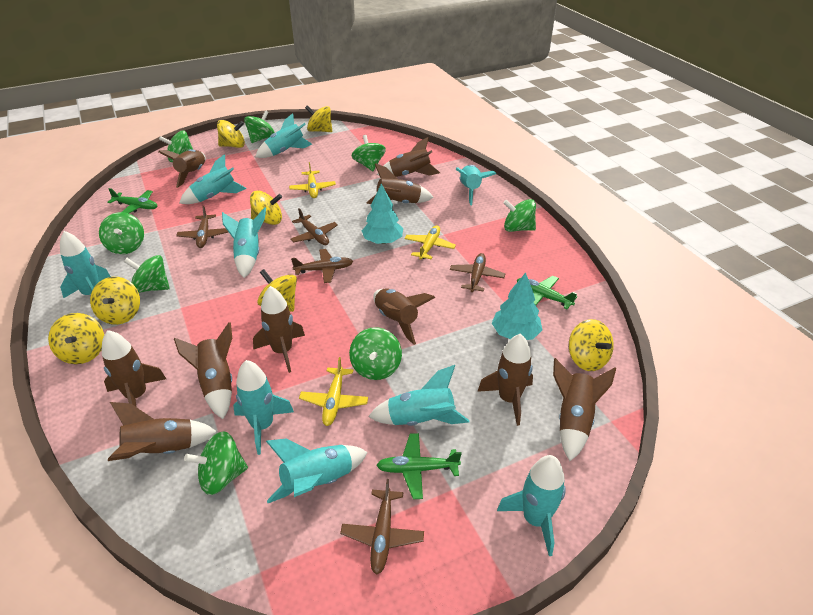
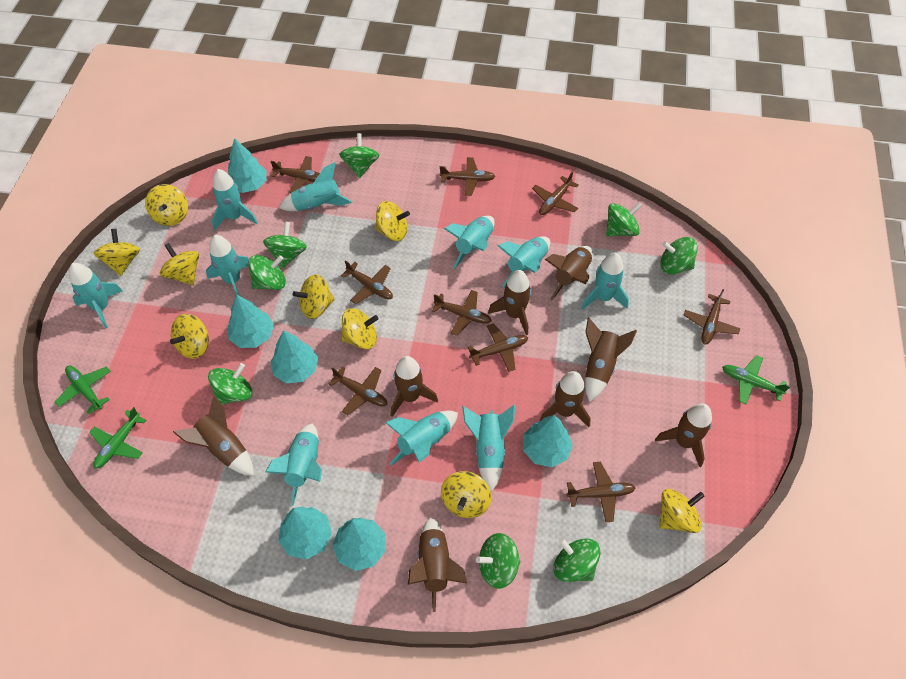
brown plane: [176,206,228,248] [290,208,338,245] [291,249,353,283] [340,479,424,575] [450,253,505,292] = 5 -> [270,156,320,193] [329,367,387,415] [341,260,393,304] [432,290,492,336] [440,157,495,196] [468,324,528,372] [532,172,579,215] [566,462,636,523] [683,289,740,345] = 9
brown rocket: [102,330,166,407] [108,402,217,461] [158,149,206,188] [174,322,232,419] [253,286,305,373] [366,163,434,204] [373,288,435,345] [377,137,440,177] [477,333,533,426] [553,358,616,461] = 10 -> [173,395,254,476] [390,356,438,417] [408,517,467,612] [488,270,531,335] [540,371,591,427] [545,246,593,300] [585,317,637,402] [655,403,712,467] = 8
turquoise rocket: [60,231,111,298] [179,154,247,204] [222,207,266,278] [233,360,294,455] [255,113,312,158] [266,439,368,503] [368,365,470,426] [456,165,496,205] [497,455,566,556] = 9 -> [69,263,123,329] [206,235,249,296] [212,169,258,231] [265,424,322,506] [279,162,352,211] [385,411,458,465] [444,216,495,269] [462,405,515,492] [498,236,550,287] [582,253,629,310] = 10
turquoise tree: [362,184,403,244] [492,272,543,340] = 2 -> [228,138,267,193] [228,295,274,348] [271,330,318,383] [278,507,332,559] [332,518,386,571] [523,415,573,467] = 6
yellow plane: [289,162,336,198] [299,357,368,426] [404,225,456,260] = 3 -> none = 0
yellow spinning top: [48,313,104,364] [90,277,140,325] [217,120,245,148] [250,190,282,225] [257,269,297,312] [305,105,332,132] [569,319,614,371] = 7 -> [94,229,140,276] [145,184,188,226] [160,243,199,285] [170,314,209,359] [293,274,335,319] [341,308,379,349] [375,201,410,241] [441,471,491,518] [659,489,705,533] = 9

